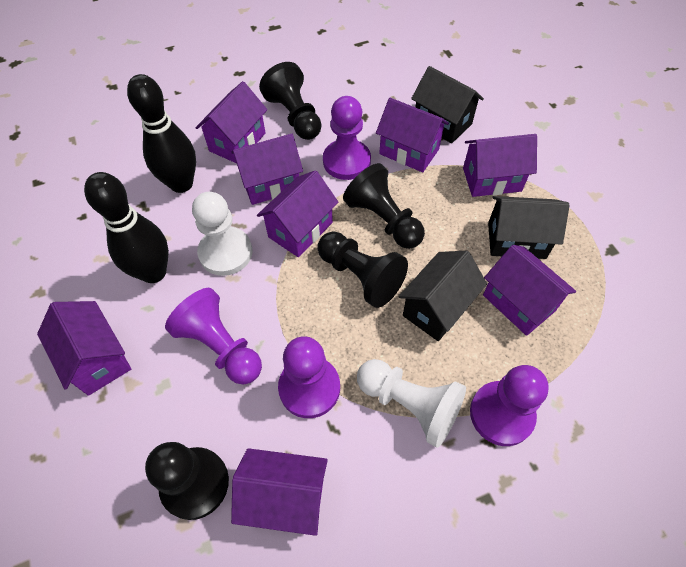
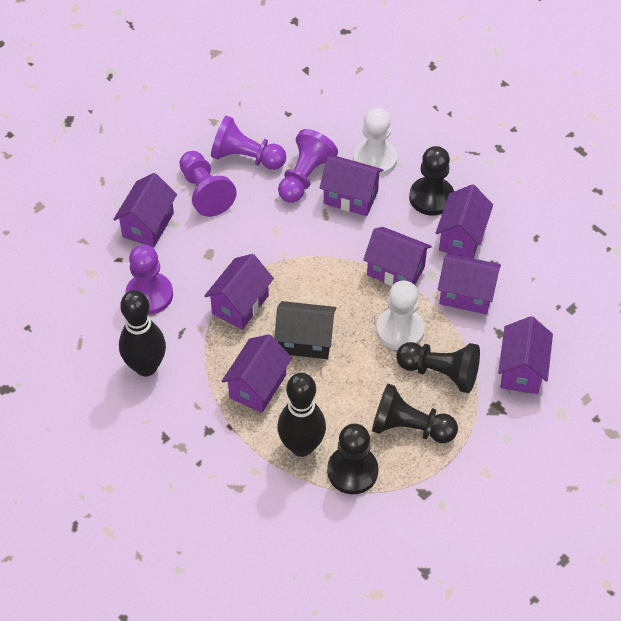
black house: [398,251,487,341] [411,66,484,143] [488,196,570,259] = 3 -> [274,301,336,359] = 1

